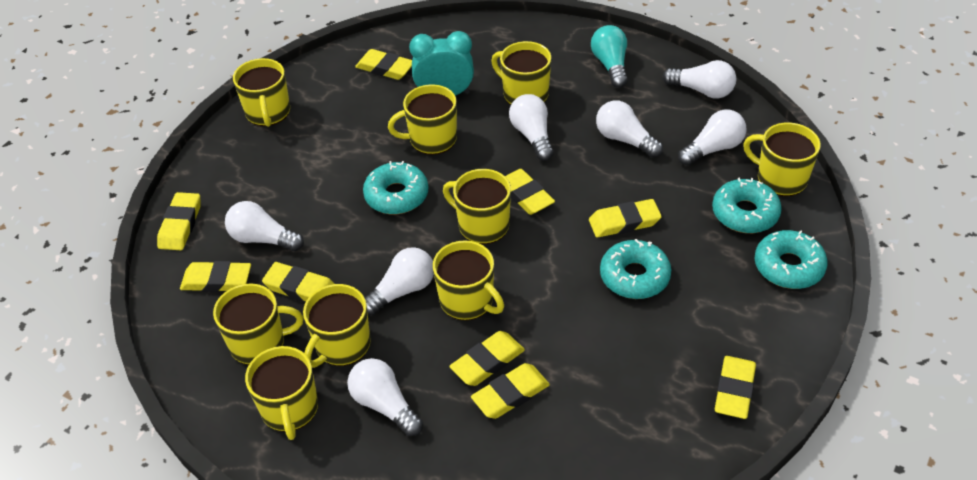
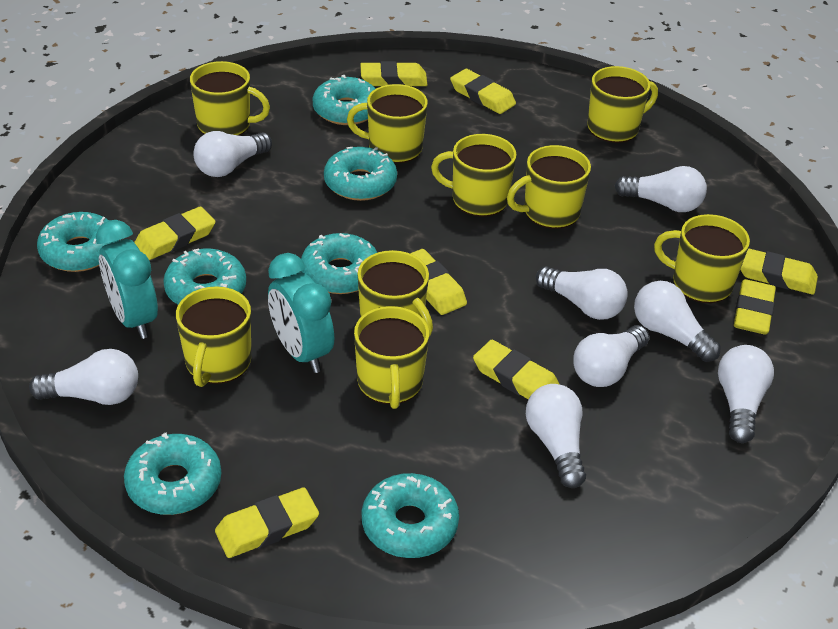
turquoise clock: [409,31,474,96] = 1 -> [96,220,158,339] [268,253,334,373] = 2
turquoise donut: [363,161,428,214] [600,239,671,299] [712,178,782,233] [755,230,828,289] = 4 -> [37,212,119,272] [124,433,221,515] [163,248,246,304] [301,233,378,294] [313,75,376,125] [324,147,397,201] [362,473,459,558] = 7
turquoise light bulb: [591,25,628,88] = 1 -> none = 0
white light bulb: [225,201,304,251] [347,358,423,436] [365,247,434,315] [509,94,554,161] [596,100,663,158] [662,60,736,99] [678,109,746,166] = 7 -> [29,349,138,405] [193,131,272,177] [526,384,586,488] [536,266,628,320] [573,325,649,387] [615,166,707,212] [634,281,721,362] [718,345,774,443] = 8
yellow eraser: [157,192,200,250] [180,261,251,292] [262,262,335,303] [355,49,412,80] [449,331,525,386] [471,363,550,419] [505,169,555,215] [589,199,662,238] [715,356,756,419] = 9 -> [134,207,216,260] [215,487,319,558] [360,61,427,86] [410,249,467,315] [450,69,516,114] [473,340,560,400] [734,279,776,335] [740,248,818,295] = 8

